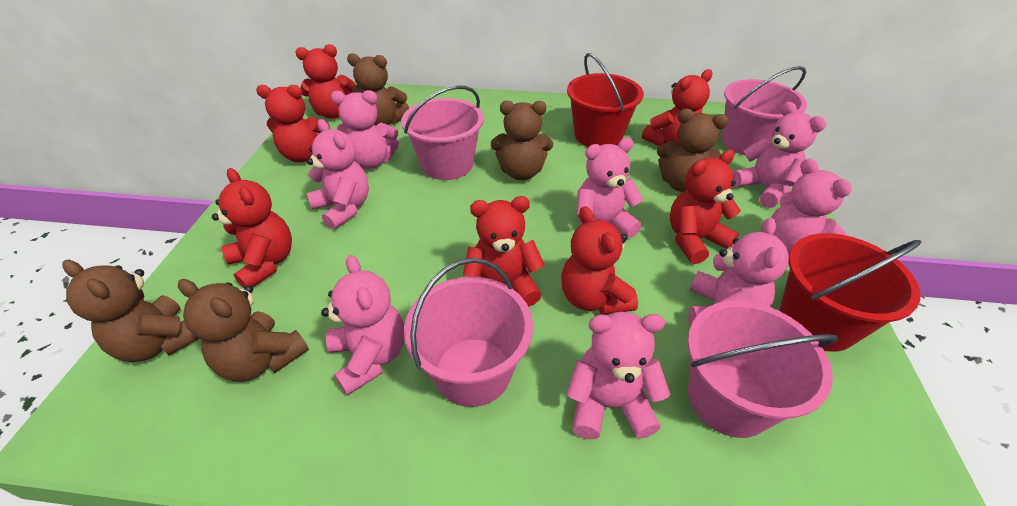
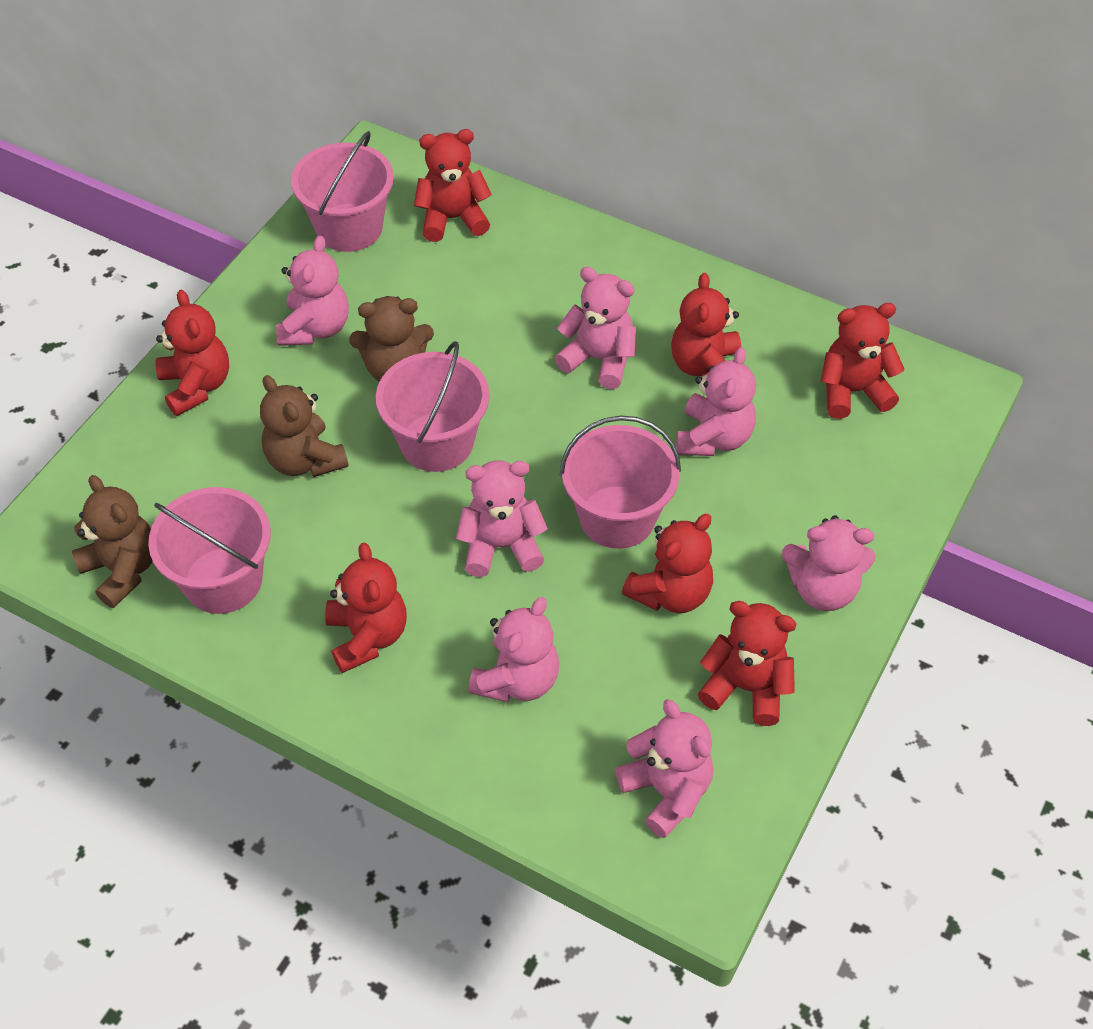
brown teddy bear: [62,260,199,362] [178,279,309,382] [347,53,409,126] [491,101,553,180] [657,109,729,192] = 5 -> [72,475,153,608] [260,375,349,477] [349,296,434,382] = 3
pink teddy bear: [307,119,369,230] [321,255,404,396] [331,90,399,169] [566,312,670,439] [577,138,644,238] [688,218,789,327] [733,102,826,208] [771,158,852,256] = 8 -> [276,236,349,346] [456,460,548,577] [468,597,559,702] [555,267,636,389] [615,699,713,838] [677,347,756,456] [782,515,875,611] = 7
red bucket: [567,53,644,147] [780,233,921,352] = 2 -> none = 0

